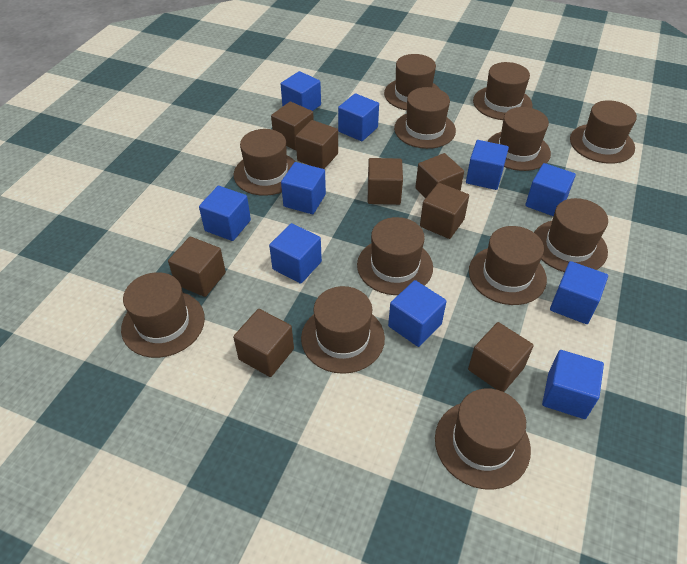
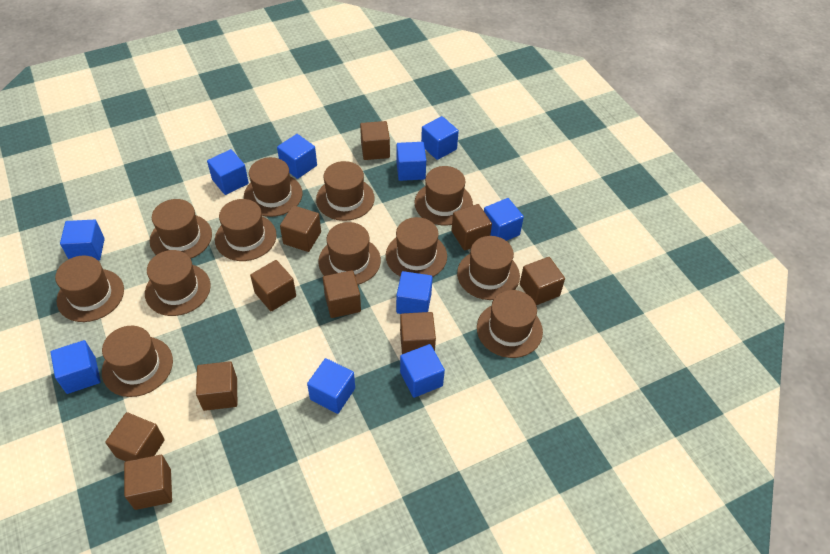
brown cube: [168,237,226,297] [233,309,294,377] [271,101,314,150] [296,120,338,169] [368,158,403,205] [415,153,464,198] [420,183,469,239] [468,322,534,392] = 8 -> [105,412,165,461] [124,455,172,510] [196,361,237,411] [250,260,296,311] [280,205,321,252] [323,270,361,318] [360,121,390,160] [400,312,436,354] [451,204,492,251] [520,257,565,305] = 10

